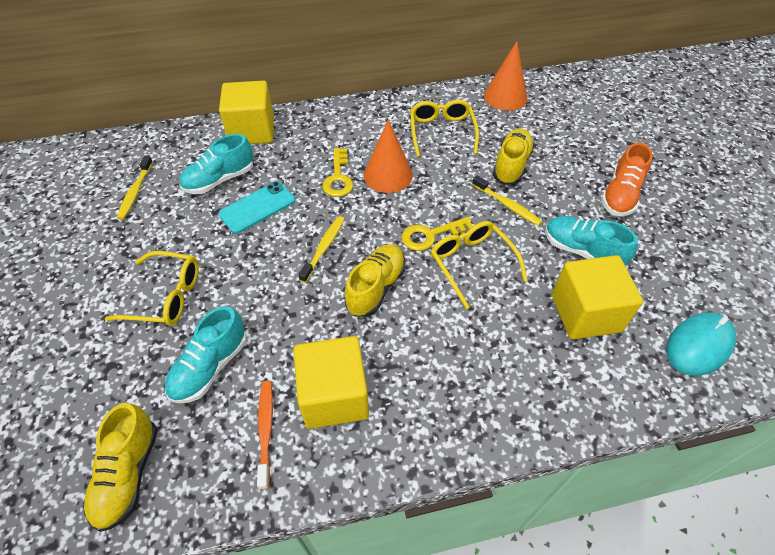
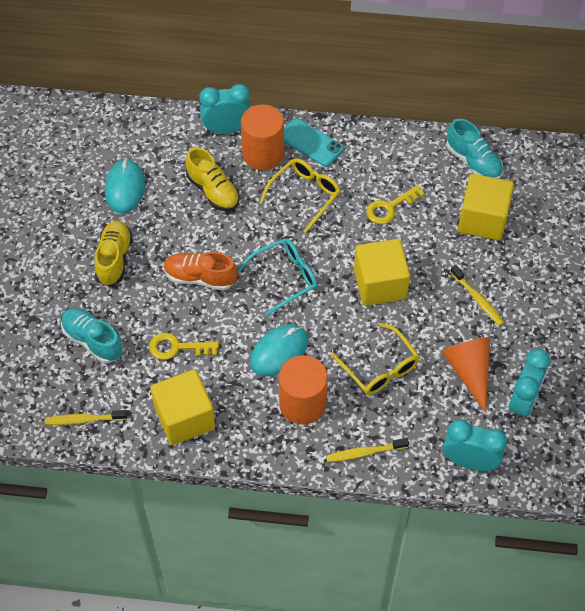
orange cone: [364,119,413,193] [484,41,527,111] = 2 -> [441,337,490,413] = 1
orange cylinder: none = 0 -> [241,104,284,170] [279,355,328,424] = 2
orange toothbrush: [257,381,273,490] = 1 -> none = 0
turquoise clock: none = 0 -> [199,84,251,134] [443,419,507,471] [509,349,550,420] = 3
turquoise glasses: none = 0 -> [237,238,317,316] = 1
turquoise mouse: [666,313,736,376] = 1 -> [105,159,145,214] [250,324,308,376] = 2
turquoise shoe: [165,306,247,404] [179,134,254,194] [545,216,638,265] = 3 -> [61,308,123,363] [446,119,503,179] = 2
yellow glasses: [105,251,199,326] [410,100,479,157] [431,221,528,309] = 3 -> [260,158,341,233] [331,323,420,395] = 2
yellow shoe: [83,403,157,532] [344,244,406,316] [493,128,535,185] = 3 -> [94,220,133,286] [185,147,240,211] = 2

